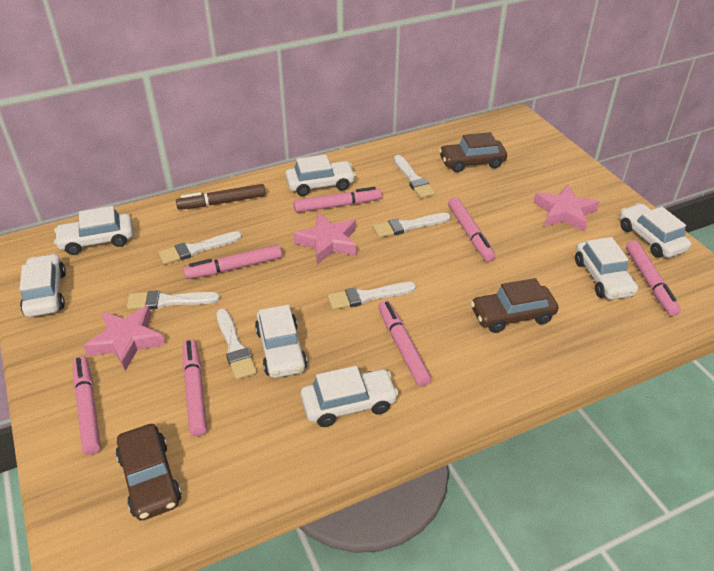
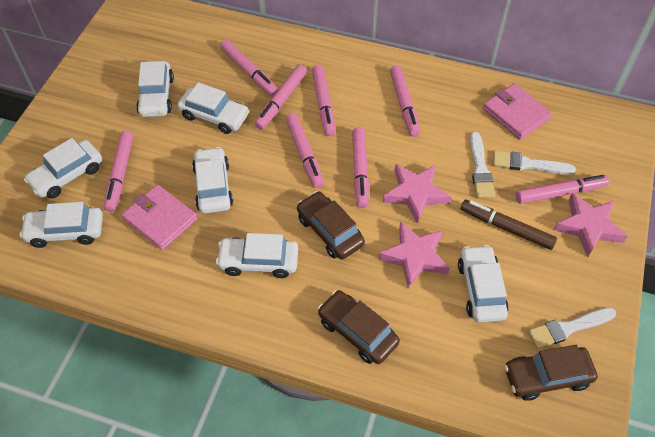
pink marker: [73,356,101,455] [183,245,282,279] [183,339,207,436] [293,187,382,213] [379,301,431,387] [448,197,495,262] [626,240,681,316] = 7 -> [104,131,133,212] [220,40,278,96] [255,65,307,130] [286,113,324,188] [312,65,335,136] [352,127,369,208] [390,65,420,137] [516,175,609,204] = 8
pink wallet: none = 0 -> [122,184,198,250] [483,84,552,139] = 2
white brush: [127,290,220,310] [158,231,242,265] [217,309,257,380] [327,282,416,310] [373,213,451,238] [394,155,435,198] = 6 -> [470,132,495,198] [493,150,576,174] [528,307,616,349] = 3

